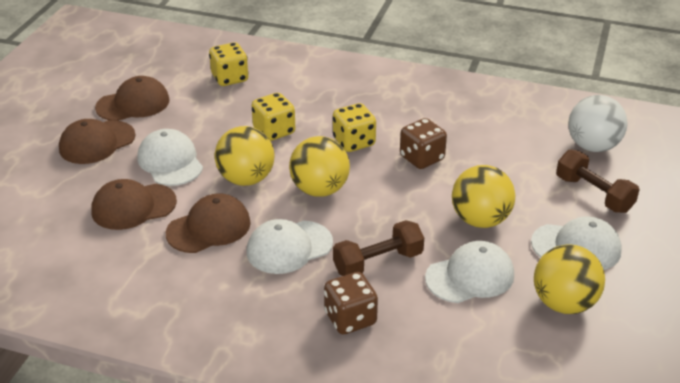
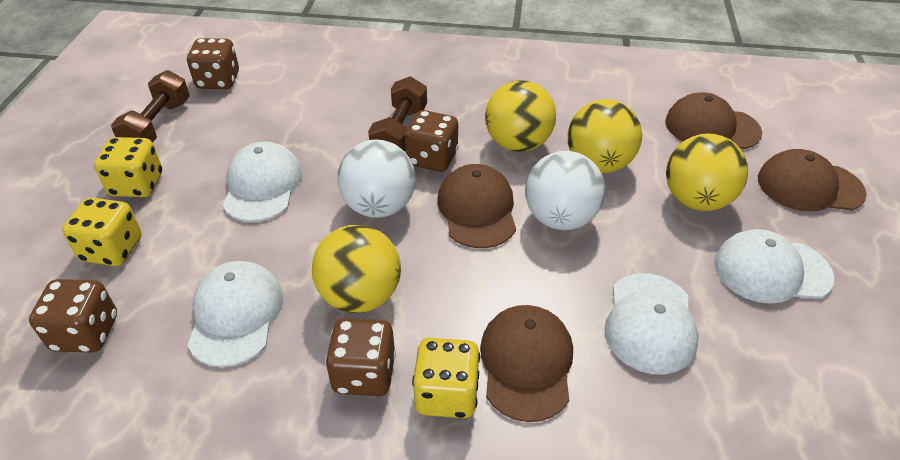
brown dice: [324,272,378,334] [400,118,447,169] = 2 -> [29,279,117,353] [187,38,239,89] [325,318,396,396] [405,110,459,172] = 4
white ball: [568,95,628,152] = 1 -> [337,140,416,218] [525,151,605,230] = 2

